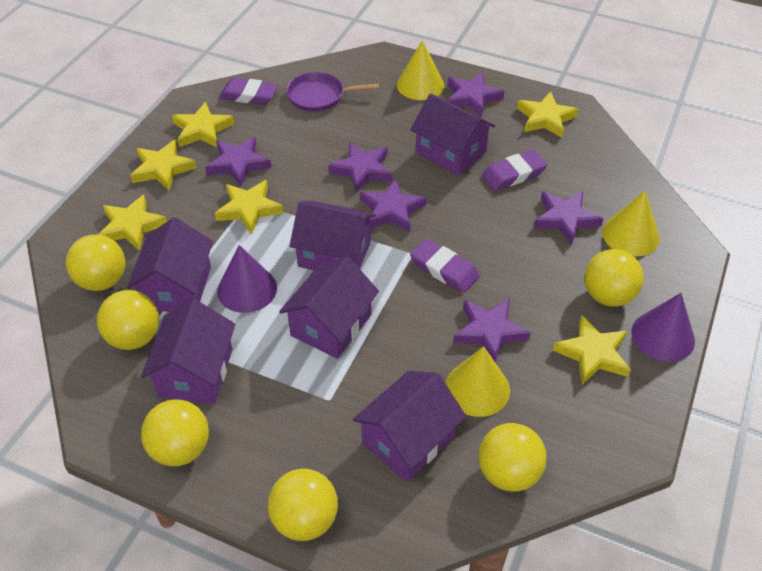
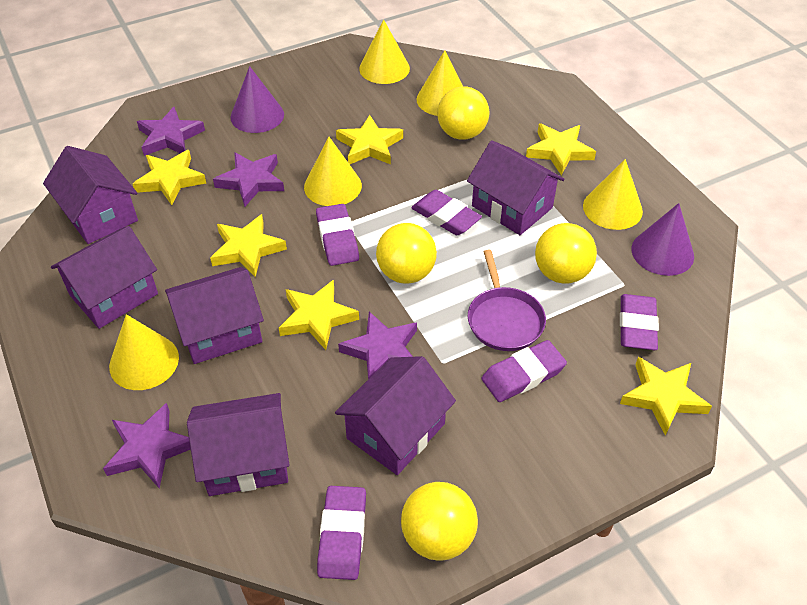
purple eraser: [219,78,278,105] [410,239,480,293] [482,150,547,191] = 3 -> [316,204,359,266] [317,486,366,580] [411,190,482,235] [481,340,567,402] [620,294,659,350] = 5
purple star: [205,137,271,187] [329,142,392,193] [360,179,427,232] [447,72,505,117] [453,299,531,362] [534,191,603,245] = 6 -> [103,403,191,489] [137,107,205,156] [213,152,284,207] [338,312,417,379] = 4
yellow ball: [66,234,125,291] [97,290,159,350] [141,399,209,466] [268,469,338,541] [478,423,547,491] [584,249,644,306] = 6 -> [376,223,437,284] [401,482,478,561] [437,86,490,140] [535,223,597,284] = 4
yellow cone: [397,40,444,100] [445,346,510,417] [602,191,660,257] = 3 -> [109,314,179,390] [304,137,362,206] [359,19,410,84] [417,50,463,116] [583,159,643,230] = 5

